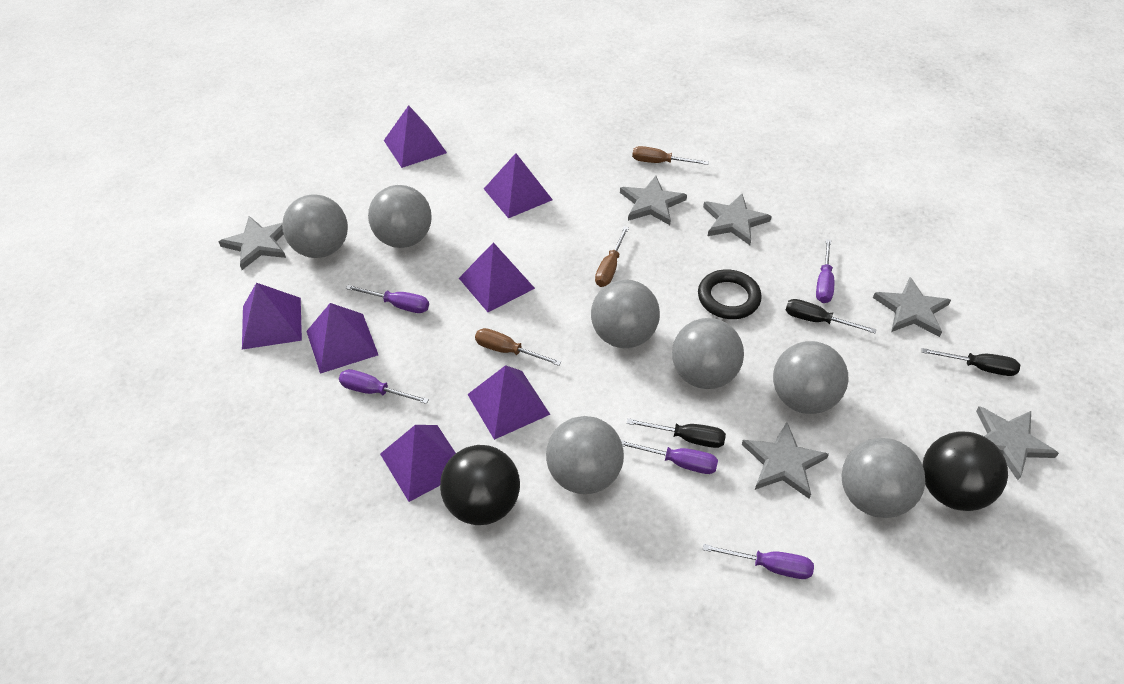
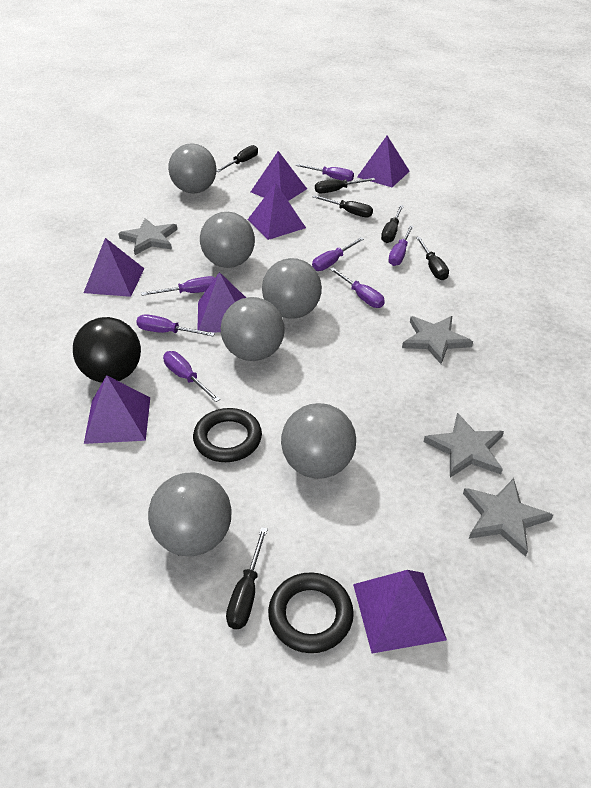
black ball: [440,445,520,525] [922,432,1008,511] = 2 -> [73,317,141,383] = 1
black ring: [698,269,762,319] = 1 -> [193,408,262,462] [268,572,354,653] = 2
black screwdriver: [626,418,726,448] [786,299,877,333] [922,348,1020,376] = 3 -> [216,145,258,172] [226,527,268,629] [312,195,373,217] [315,178,375,193] [381,205,404,243] [416,237,449,280] = 6
brown screwdriver: [475,328,561,366] [595,226,629,287] [632,146,709,165] = 3 -> none = 0
grey ball: [282,194,348,258] [368,185,432,248] [546,416,624,494] [591,280,660,348] [672,318,744,389] [773,341,848,414] [841,438,925,518] = 7 -> [148,473,232,556] [168,143,216,194] [200,212,255,268] [221,297,285,361] [262,258,322,319] [281,403,356,479] = 6
grey star: [218,216,286,270] [620,176,687,225] [703,194,772,245] [742,422,829,499] [873,277,951,337] [976,406,1059,480] = 6 -> [118,218,177,255] [402,316,473,364] [424,413,504,478] [463,478,553,557] = 4
purple screwdriver: [339,369,429,404] [346,285,429,313] [621,440,718,474] [703,544,814,579] [816,239,834,303] = 5 -> [136,314,215,336] [141,276,215,296] [163,351,220,402] [296,164,354,182] [312,237,364,271] [330,268,385,308] [388,225,414,266] = 7

